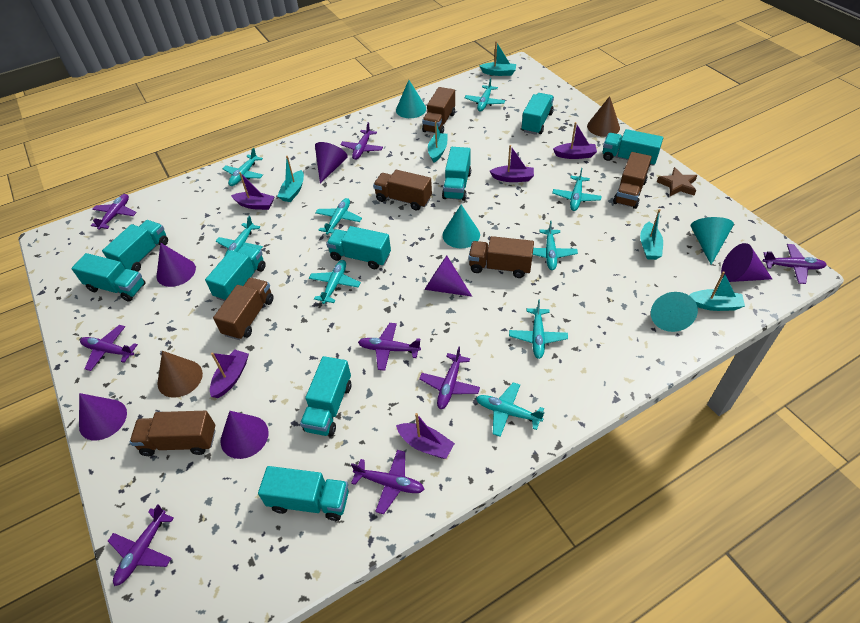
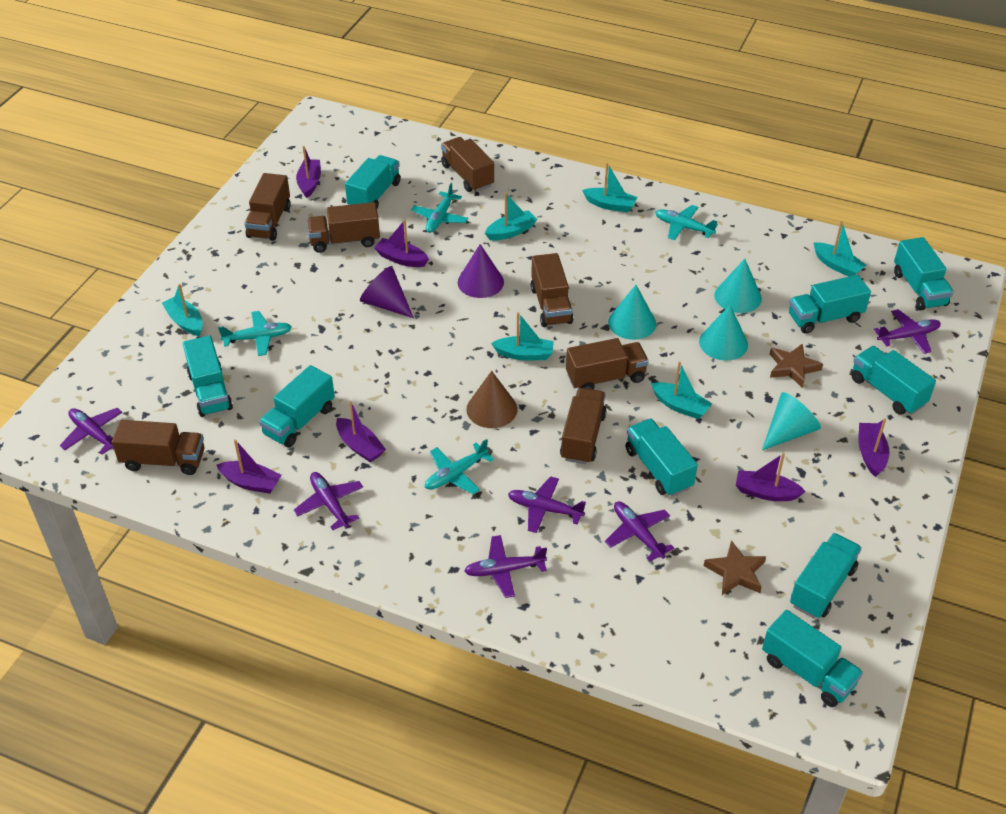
brown cone: [158,351,203,398] [587,96,620,137] = 2 -> [466,371,518,428] = 1
brown star: [657,167,697,196] = 1 -> [704,540,766,595] [770,344,823,388] = 2
brown truck: [130,411,216,456] [213,278,273,340] [373,170,432,211] [422,87,455,133] [469,236,534,278] [613,152,652,209] = 6 -> [112,420,204,475] [244,173,291,241] [307,202,380,253] [441,137,494,192] [531,253,573,327] [560,388,607,464] [566,338,649,389] = 7
purple boat: [210,350,249,398] [231,172,275,210] [396,413,455,459] [490,145,534,182] [553,122,597,159] = 5 -> [216,440,281,494] [296,146,321,198] [336,401,386,463] [374,220,429,267] [736,453,806,501] [858,418,890,477] = 6
purple cone: [79,393,127,440] [157,243,196,287] [220,411,269,459] [315,142,348,183] [424,256,472,297] [721,243,772,282] = 6 -> [360,266,414,318] [458,244,504,298] = 2
purple plane: [80,325,138,371] [91,194,137,230] [108,504,174,586] [340,122,383,160] [351,450,425,514] [358,323,421,371] [419,347,480,409] [763,244,827,284] = 8 -> [60,408,122,455] [294,472,363,530] [464,535,547,598] [508,476,586,533] [605,501,674,562] [874,309,941,354] = 6
turquoise boat: [277,156,304,202] [428,121,448,163] [479,41,516,76] [640,209,663,260] [689,271,745,311] = 5 -> [162,284,203,336] [485,193,537,241] [491,312,554,361] [582,163,637,212] [651,362,712,419] [813,221,866,276] = 6
turquoise plane: [216,216,263,256] [222,148,263,186] [309,260,361,304] [315,198,362,235] [465,78,505,112] [476,382,545,437] [509,300,568,359] [533,221,578,270] [552,168,602,211] = 9 -> [218,311,292,356] [411,183,468,233] [425,439,494,494] [655,205,718,240] = 4

